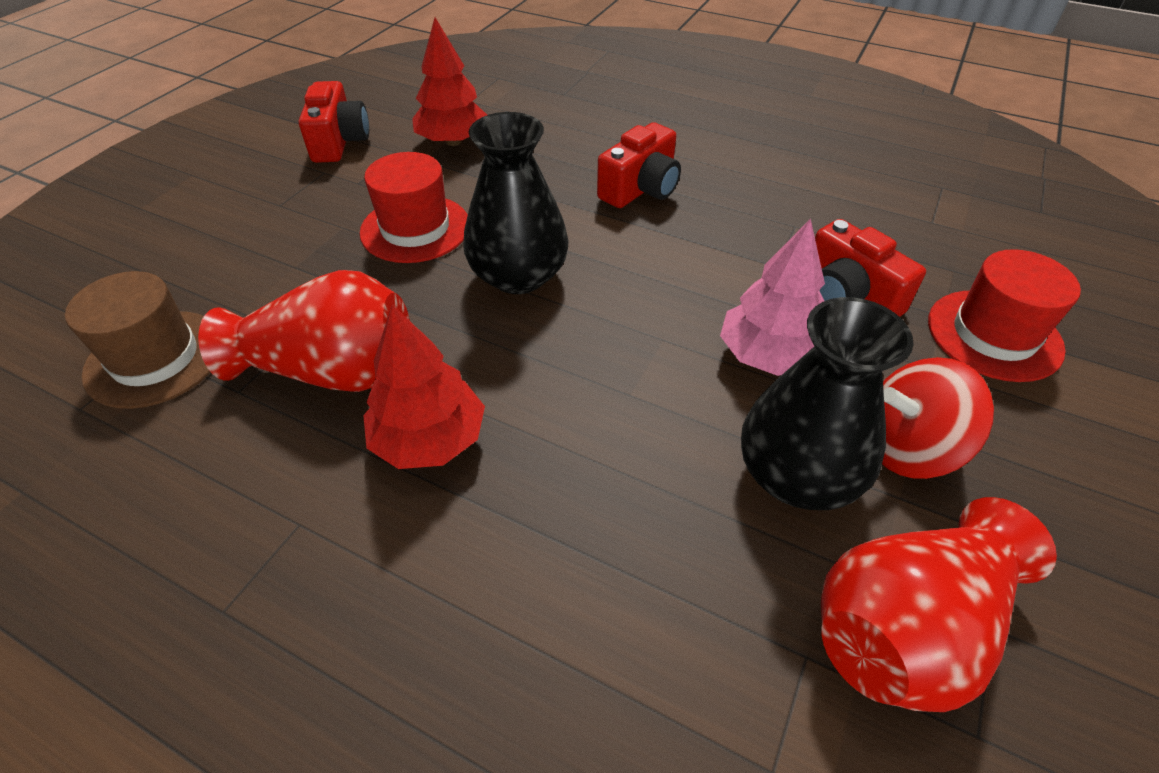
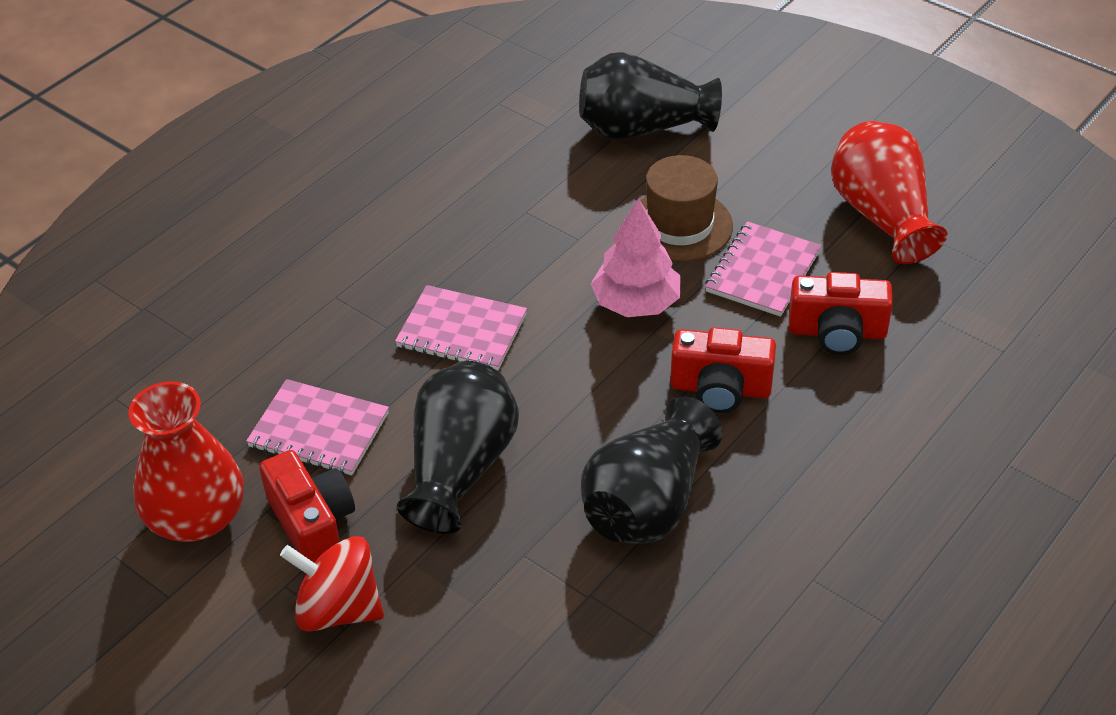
black vase: [463,112,569,294] [741,297,914,510] = 2 -> [397,361,519,534] [579,52,722,140] [581,397,722,544] = 3
pink notebook: none = 0 -> [246,379,389,475] [395,285,527,371] [705,221,822,317] = 3
red hat: [360,152,468,263] [928,249,1081,382] = 2 -> none = 0
red tree: [363,305,485,469] [412,17,487,146] = 2 -> none = 0

